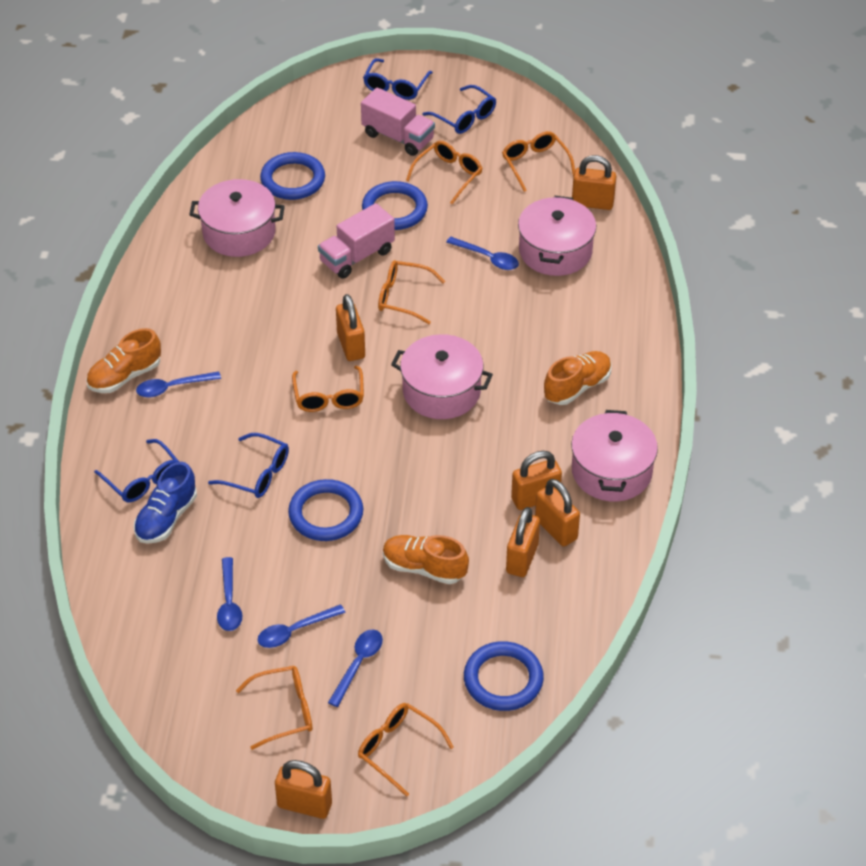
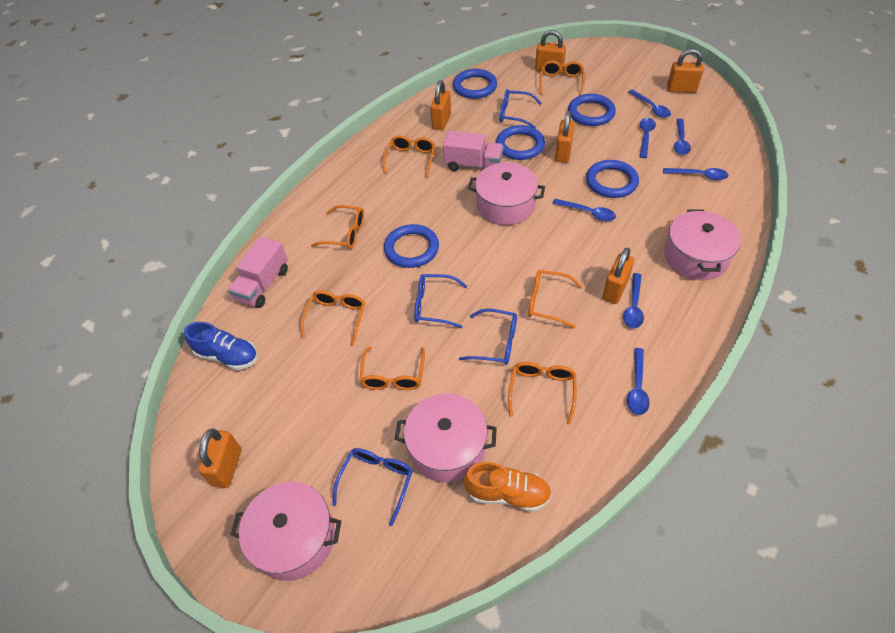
blue ring: [260,152,325,200] [288,479,363,541] [362,181,428,230] [464,641,544,711] = 4 -> [384,224,439,268] [453,69,497,99] [496,125,545,160] [568,94,616,126] [586,160,639,198] = 5
blue spoon: [136,371,221,397] [217,557,242,631] [258,604,345,648] [328,629,383,707] [446,237,519,270] = 5 -> [552,199,616,221] [623,273,644,328] [627,348,650,415] [628,89,671,118] [640,118,656,158] [663,168,729,180] [674,118,691,155] = 7
orange glasses: [236,666,312,750] [292,366,364,412] [358,703,454,797] [378,260,445,324] [406,141,483,204] [502,131,575,192] = 6 -> [301,290,365,346] [311,205,364,249] [360,347,425,390] [383,135,435,177] [508,362,577,424] [528,270,583,329] [539,61,585,96] = 7
orange shoe: [86,328,161,393] [383,535,469,584] [544,351,611,405] = 3 -> [463,462,552,512] = 1

